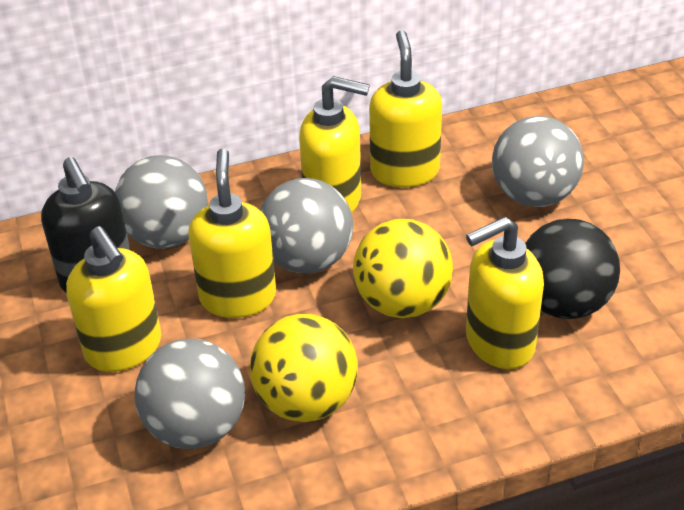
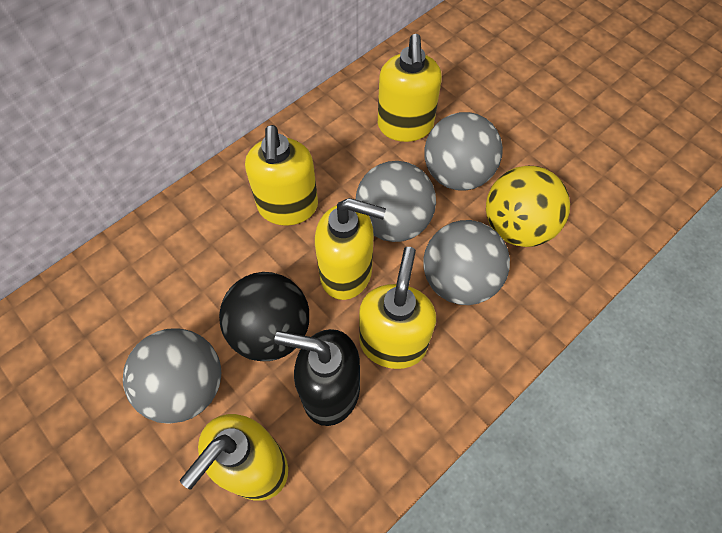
yellow ball: [250,314,358,422] [353,219,453,318] = 2 -> [486,166,570,247] = 1

